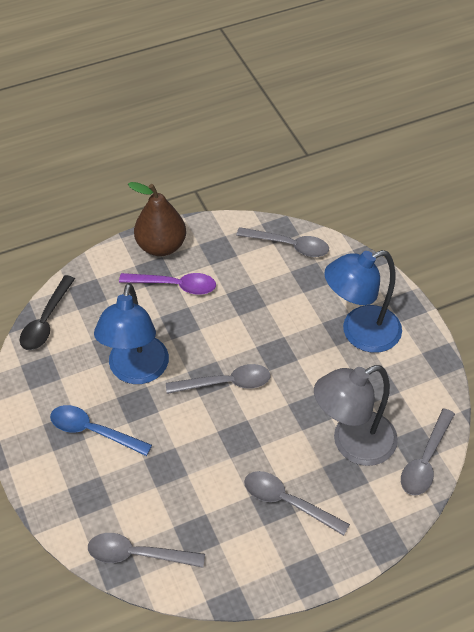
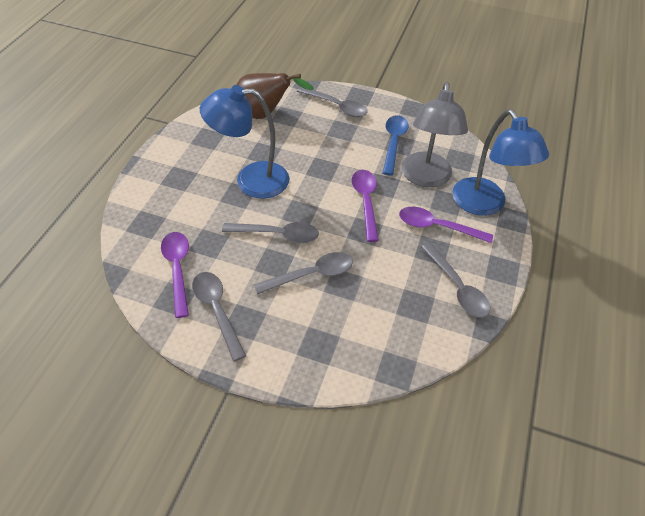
black spoon: [20,275,75,350] = 1 -> none = 0
purple spoon: [119,273,216,295] = 1 -> [161,232,189,318] [352,170,379,242] [399,207,493,243] = 3

